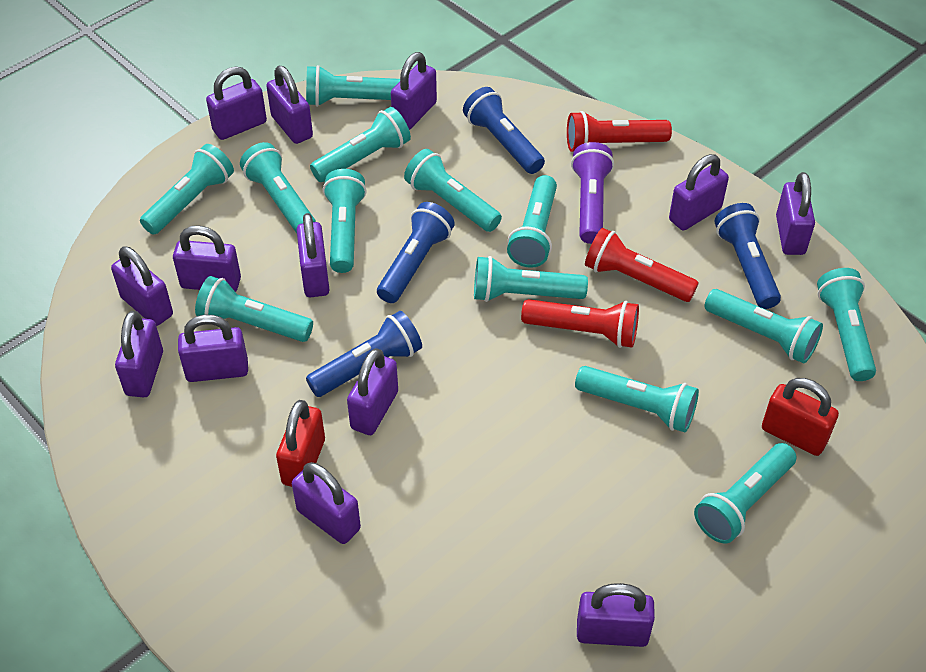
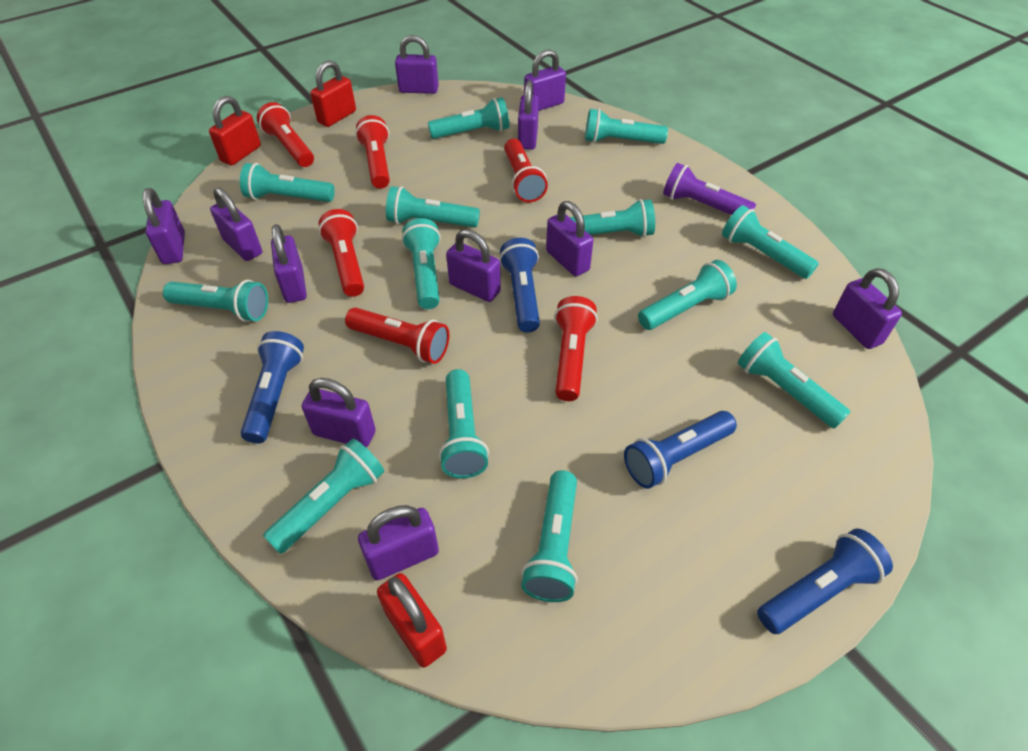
purple padlock: [111,246,173,326] [115,311,163,397] [173,225,241,292] [178,315,248,382] [206,67,267,140] [266,66,313,144] [292,462,361,544] [297,213,330,297] [347,348,398,435] [391,52,437,130] [577,583,655,647] [669,154,729,231] [776,172,815,255] = 13 -> [143,188,185,264] [210,187,262,261] [271,224,307,303] [302,378,376,448] [358,505,439,580] [395,35,439,94] [446,229,501,302] [518,80,539,150] [524,49,566,111] [546,201,593,276] [833,268,902,349] = 11
red flashlight: [521,299,639,348] [567,111,672,152] [585,228,699,302] = 3 -> [257,102,314,167] [319,209,364,297] [345,308,449,364] [355,115,390,189] [504,139,548,202] [554,296,598,401] = 6
red padlock: [276,400,325,487] [762,378,839,456] = 2 -> [209,96,261,165] [310,60,356,127] [377,573,447,668] = 3

